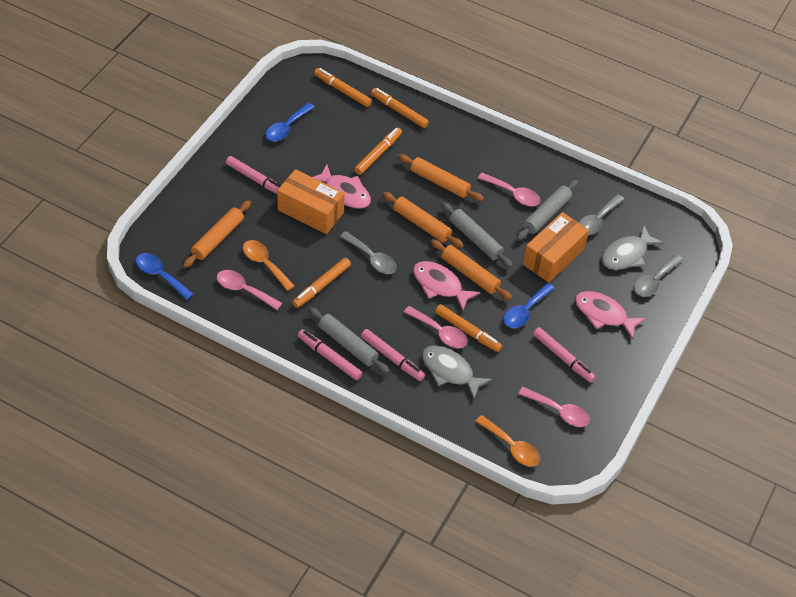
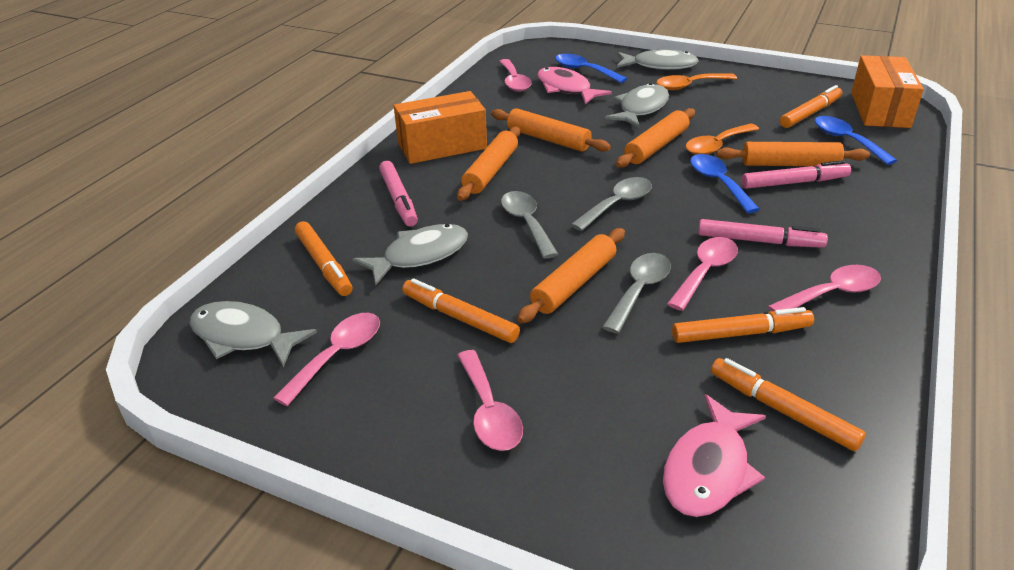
grey fish: [422,345,492,399] [601,225,664,270] = 2 -> [190,301,317,367] [352,224,468,286] [605,83,669,128] [617,49,699,70] = 4
grey rolling pin: [308,307,390,373] [441,202,513,268] [517,180,578,240] = 3 -> none = 0
orange rolling pin: [183,200,251,268] [382,192,463,248] [398,154,484,201] [431,239,512,300] = 4 -> [457,126,520,201] [491,108,611,152] [517,228,625,323] [616,108,695,168] [717,142,870,166] = 5
pink fish: [313,164,371,209] [413,261,480,311] [575,291,646,340] = 3 -> [537,67,612,104] [663,394,766,517] = 2
pink marker: [226,156,281,194] [298,329,362,380] [361,329,425,381] [533,327,596,383] = 4 -> [379,161,418,227] [698,219,828,248] [741,160,851,189] = 3
pink spoon: [217,270,282,310] [404,306,467,348] [478,173,540,206] [518,387,590,427] = 4 -> [273,313,380,406] [457,350,523,451] [499,59,532,92] [667,237,738,311] [768,265,881,311] = 5

